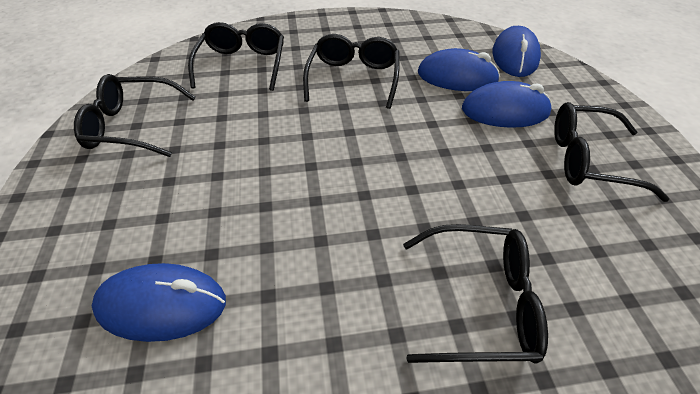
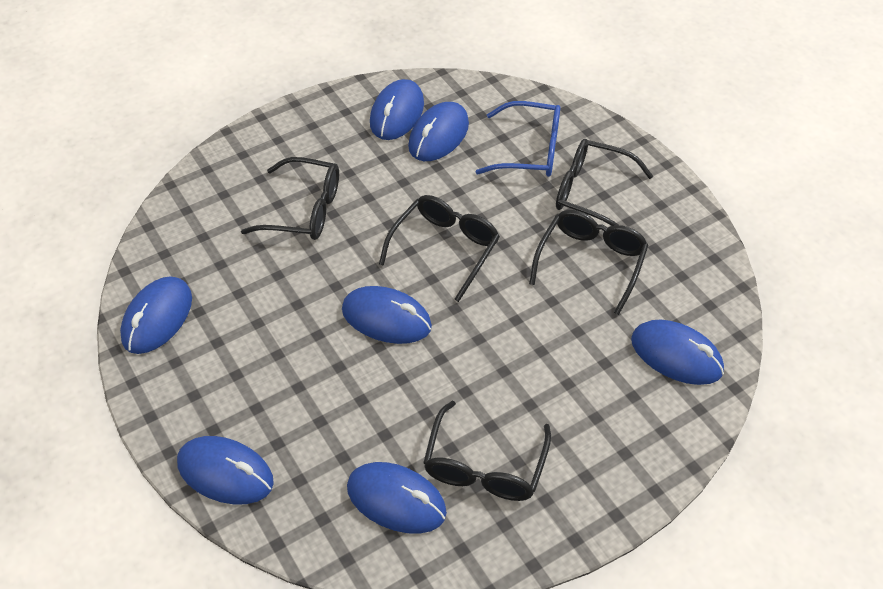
blue glasses: none = 0 -> [475,101,560,177] = 1
blue mouse: [92,263,226,342] [418,48,500,91] [462,81,552,128] [492,26,541,77] = 4 -> [120,276,192,354] [177,436,274,504] [342,286,432,344] [347,462,447,534] [370,79,424,140] [408,102,469,161] [631,320,724,385] = 7

